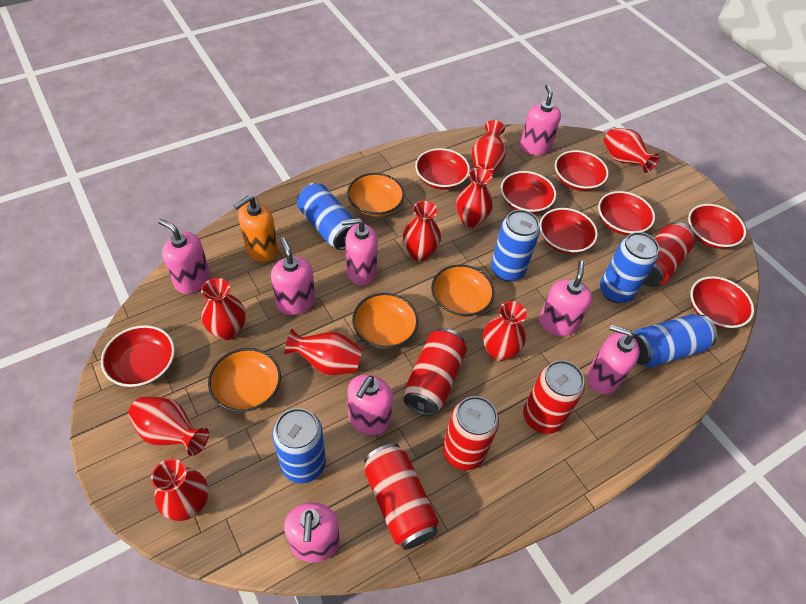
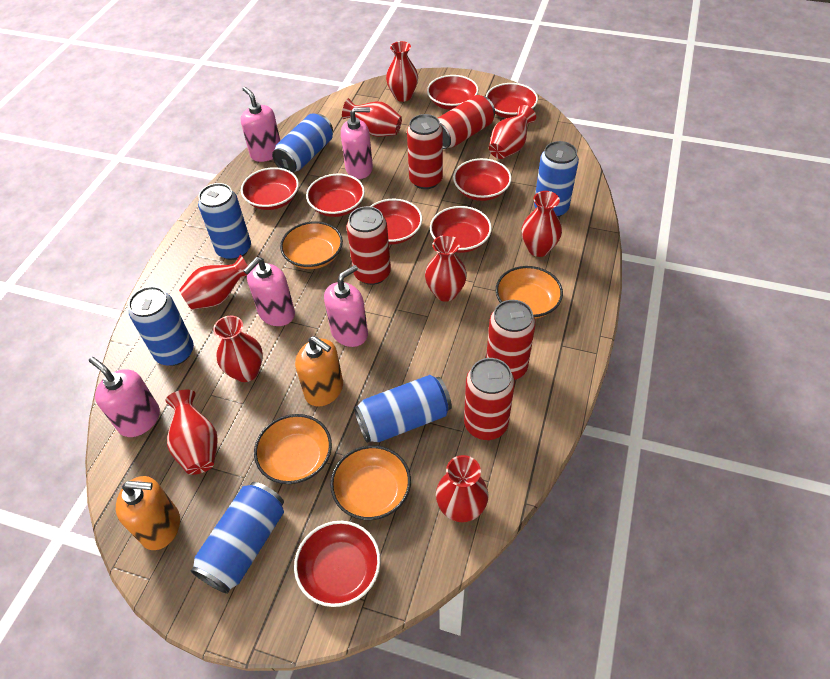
blue can: [272,408,326,484] [297,183,356,250] [491,210,540,281] [600,232,659,303] [633,314,717,368] = 5 -> [128,286,194,366] [190,482,284,594] [198,183,251,260] [272,113,333,173] [354,375,452,443] [534,141,579,217] = 6
orange soap dispenser: [234,196,278,262] = 1 -> [116,476,180,550] [295,336,343,407] = 2
pink soap dispenser: [158,219,210,294] [271,237,315,315] [284,503,340,563] [341,218,378,285] [347,375,393,435] [520,84,561,155] [539,260,592,336] [588,325,639,394] = 8 -> [89,357,160,437] [241,87,280,162] [244,257,295,326] [324,265,368,347] [341,107,373,179] = 5

